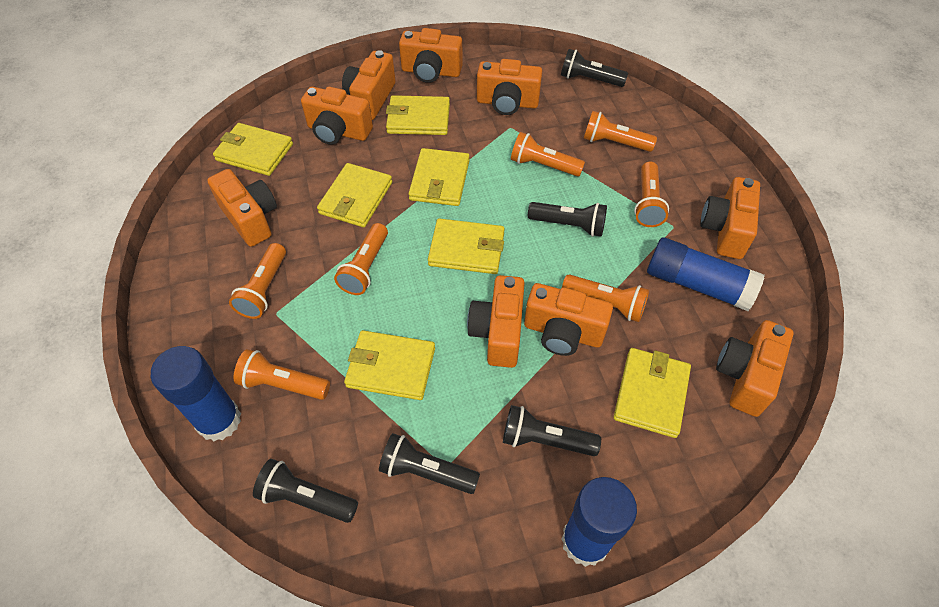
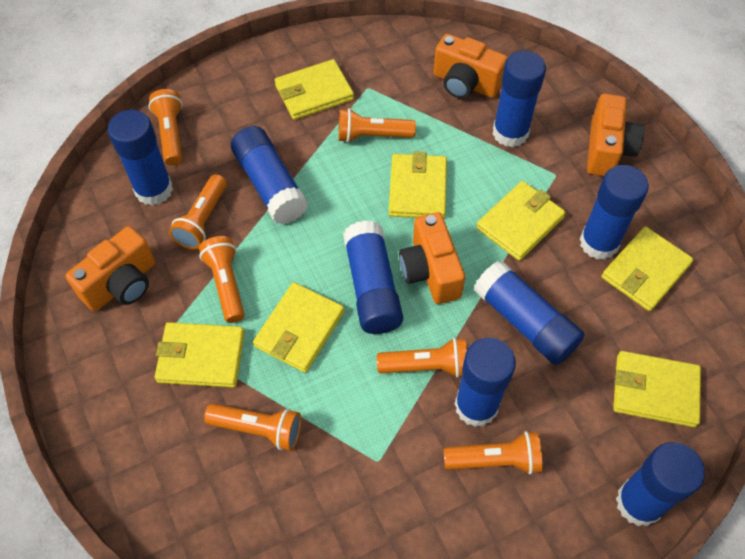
black flashlight: [253,459,358,523] [379,433,480,494] [503,405,601,456] [528,202,607,237] [561,49,628,87] = 5 -> none = 0
blue glue stick: [151,346,241,441] [561,477,637,567] [647,237,765,311] = 3 -> [108,110,173,206] [231,126,308,225] [343,220,403,334] [455,338,516,427] [474,260,585,365] [493,51,546,147] [580,165,649,260] [616,442,705,526] = 8
orange camera: [207,169,277,247] [301,87,373,145] [342,50,395,120] [399,28,463,83] [467,275,525,368] [477,59,542,115] [524,283,613,356] [700,177,760,259] [716,320,794,417] = 9 -> [65,226,155,311] [399,212,465,304] [434,34,508,99] [587,94,644,176] = 4

